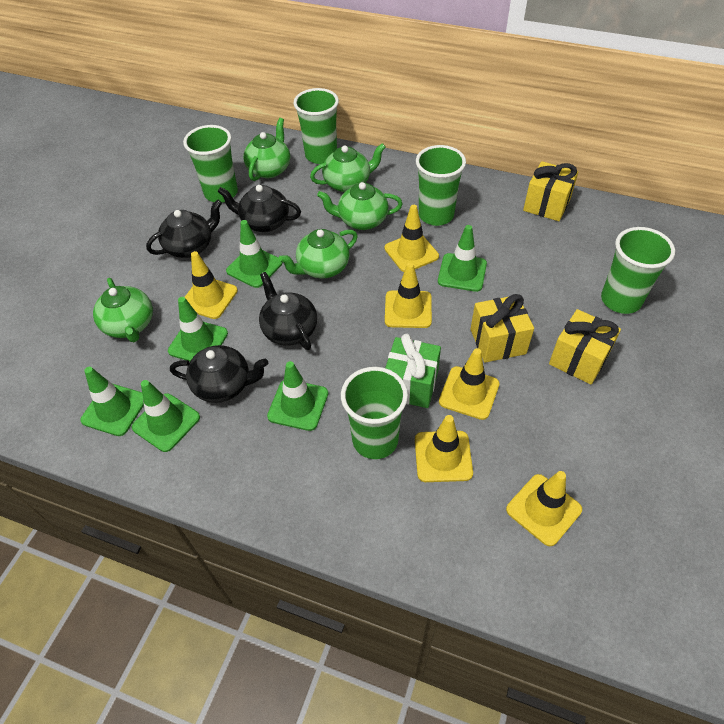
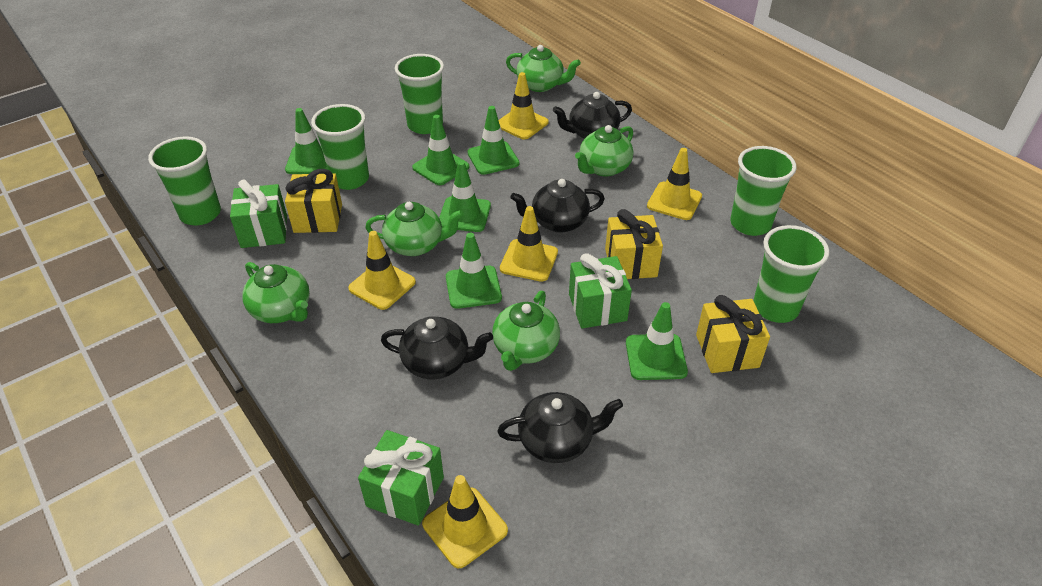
green gift: [385,334,441,408] = 1 -> [230,179,287,248] [358,430,444,526] [569,253,632,328] = 3
yellow traffic cone: [185,251,238,319] [385,205,439,272] [385,263,432,328] [415,415,473,482] [439,348,499,420] [506,471,582,546] = 6 -> [348,231,416,310] [422,475,508,568] [498,72,549,139] [500,206,558,282] [647,148,702,220] = 5

